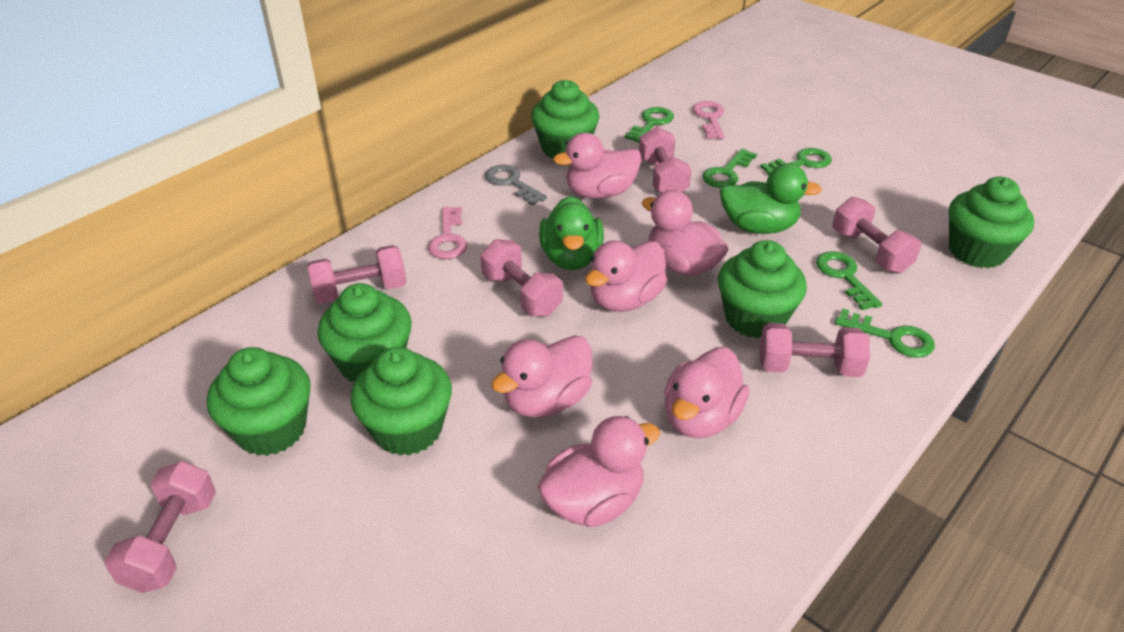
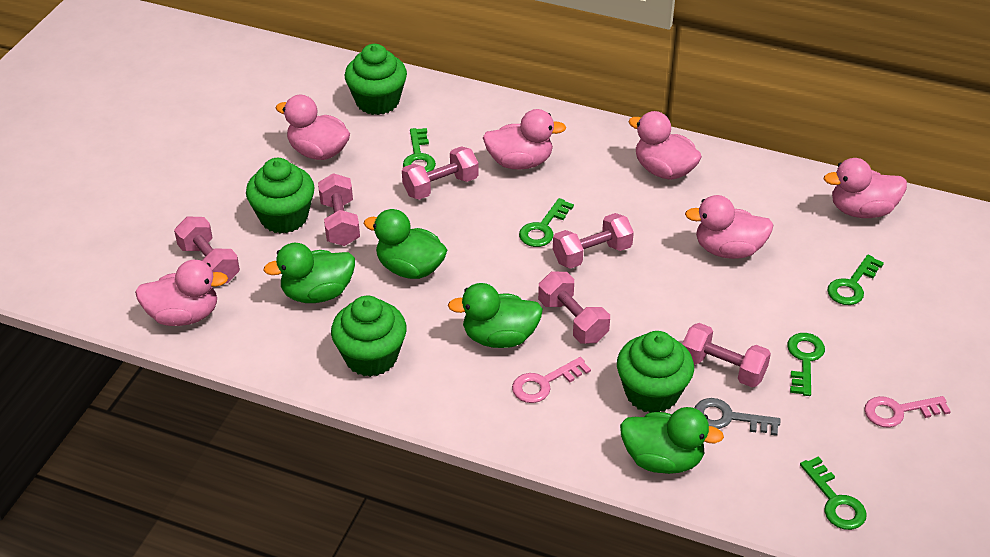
green cupcake: [207,347,311,456] [318,283,412,382] [351,347,452,456] [531,80,600,158] [718,240,807,339] [949,177,1034,268] = 6 -> [246,158,315,234] [331,296,407,377] [345,44,407,115] [617,331,694,413] = 4
green duck: [539,196,604,270] [720,163,822,234] = 2 -> [263,243,355,303] [364,209,447,279] [448,283,543,348] [620,407,724,474] = 4

